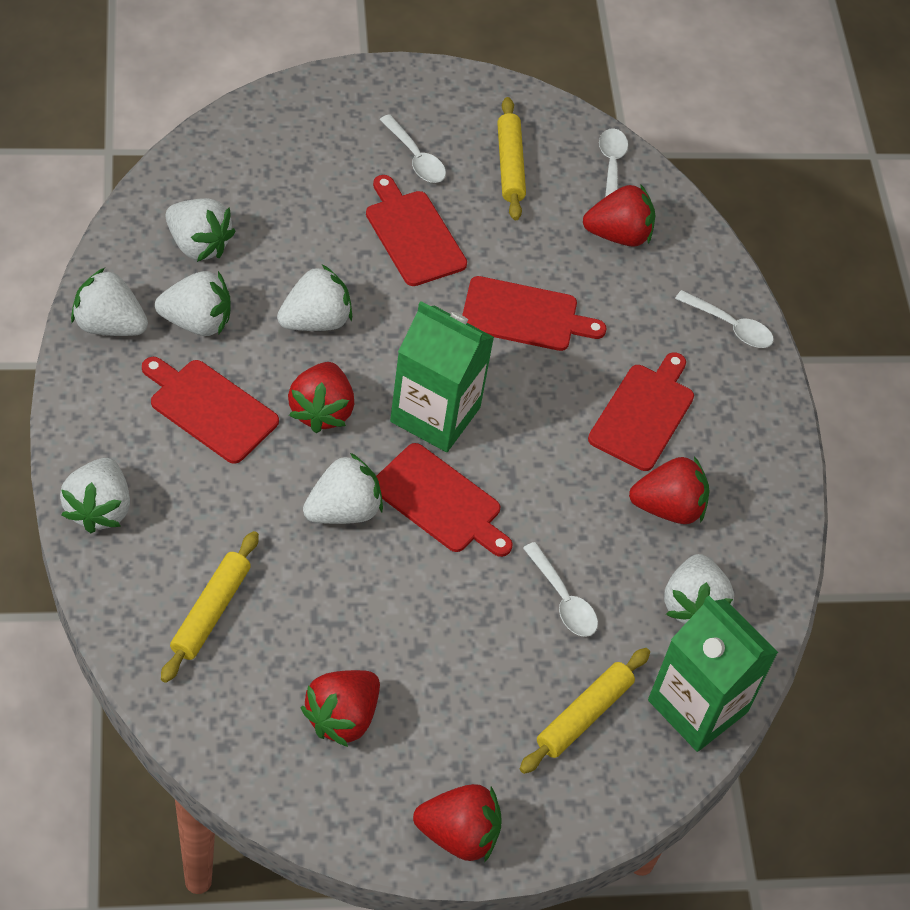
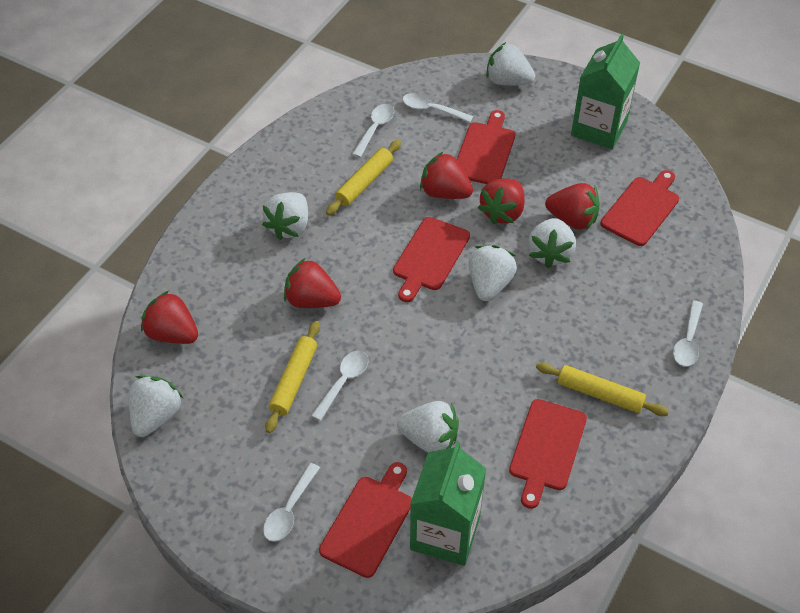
white spoon: [379,114,446,183] [523,542,598,637] [599,128,628,197] [675,290,774,348] = 4 -> [263,463,320,542] [311,350,369,421] [352,104,394,157] [402,93,473,123] [673,301,703,367] = 5
white strawberry: [60,458,130,533] [71,268,148,336] [155,271,230,336] [165,198,235,262] [277,265,352,331] [303,453,383,524] [664,554,734,624] = 7 -> [129,376,183,437] [262,192,308,240] [397,401,459,452] [469,245,517,301] [486,42,535,86] [528,218,576,268] = 6

